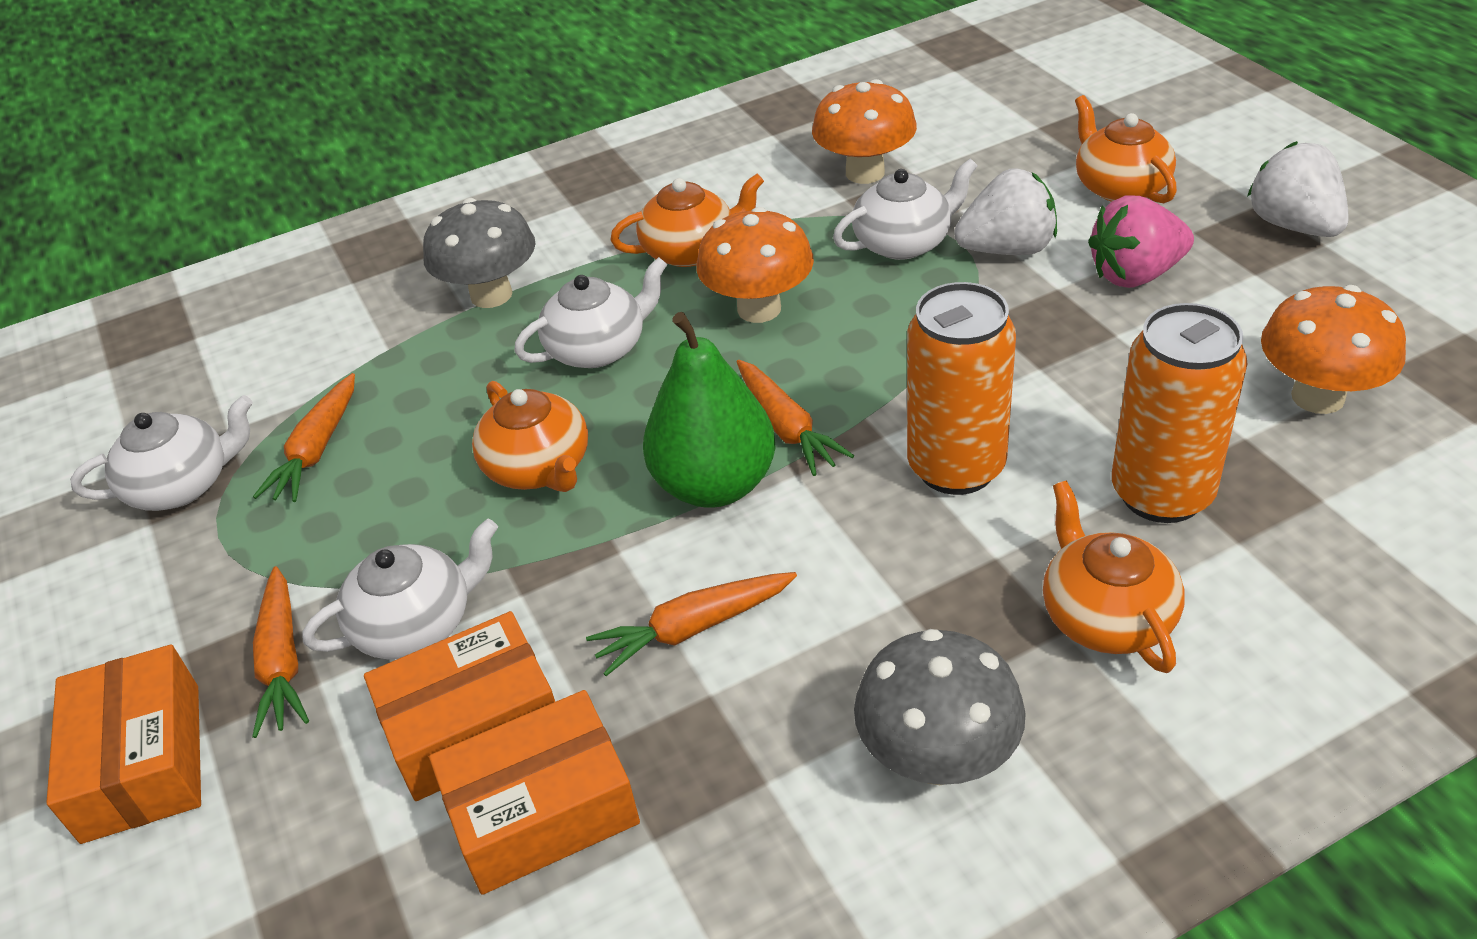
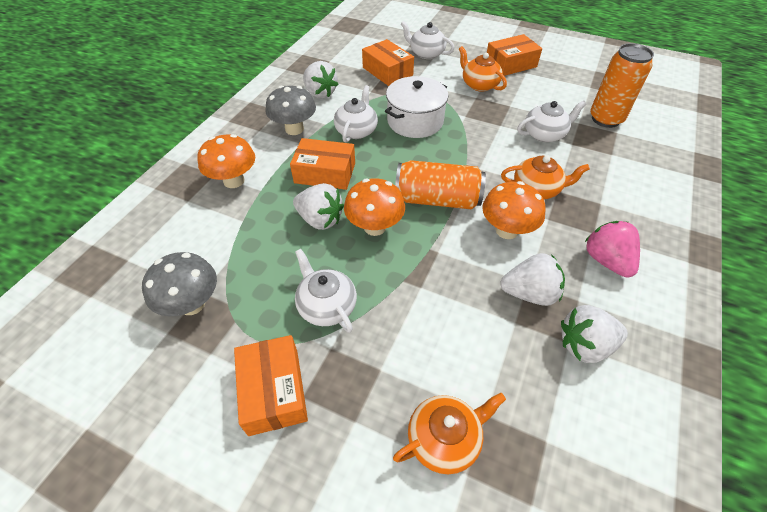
green pear: [643,312,776,508] = 1 -> none = 0
orange box: [46,645,201,844] [364,611,555,801] [429,690,640,895] = 3 -> [234,335,308,436] [290,138,355,190] [362,39,414,86] [487,34,542,76] = 4
orange carrot: [252,566,309,738] [253,373,355,502] [586,572,797,676] [737,360,854,476] = 4 -> none = 0
orange teapot: [472,381,588,492] [610,174,764,267] [1043,481,1185,673] [1075,95,1177,203] = 4 -> [393,393,506,474] [459,46,507,92] [501,155,590,199] = 3
white pot: none = 0 -> [385,76,448,138] = 1
white strawberry: [954,168,1057,255] [1247,141,1349,237] = 2 -> [293,183,344,230] [303,61,339,99] [500,253,565,306] [561,305,628,363] = 4

